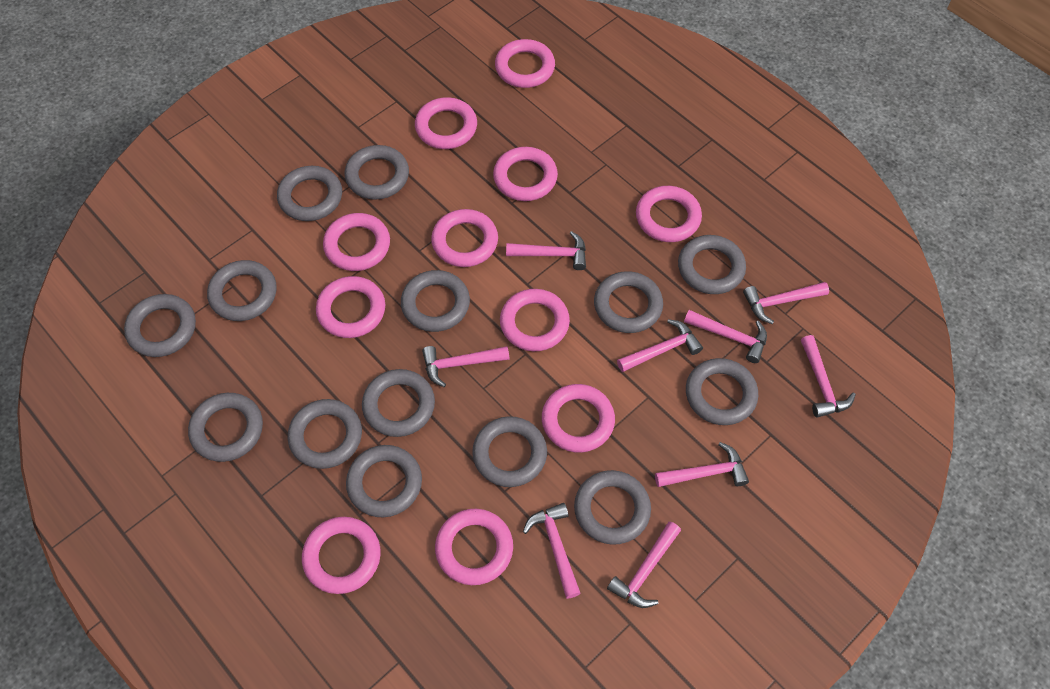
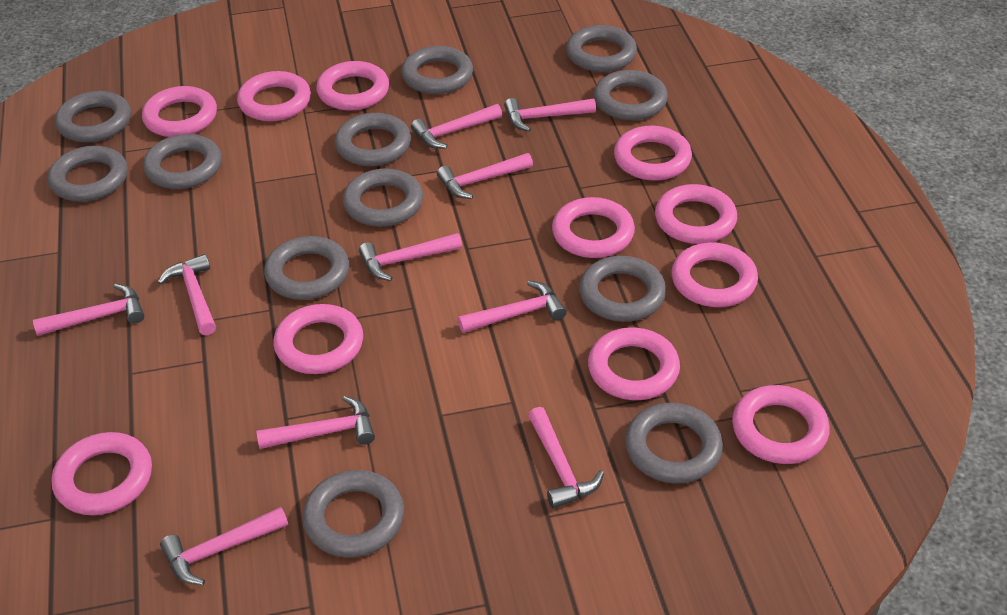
grey ring: [124,294,196,357] [188,393,263,462] [207,260,277,321] [277,166,342,221] [288,399,362,469] [345,145,409,200] [346,445,422,517] [362,369,435,437] [401,270,470,332] [472,416,547,487] [574,470,651,545] [594,271,663,333] [678,235,746,294] [686,358,758,425] = 14 -> [48,146,128,202] [55,91,131,142] [143,134,222,189] [264,236,349,300] [303,470,404,557] [335,113,411,166] [343,168,423,227] [401,46,473,94] [566,25,637,72] [579,256,666,322] [594,70,668,120] [625,403,723,483] = 12
pink hammer: [422,346,510,387] [506,231,586,270] [523,503,581,599] [607,521,681,608] [617,319,703,372] [655,442,749,487] [684,310,767,363] [743,282,829,324] [801,335,856,418] = 9 -> [33,284,144,336] [158,254,216,335] [160,507,288,585] [256,396,375,449] [359,233,462,281] [411,104,502,149] [437,153,533,199] [458,281,567,333] [504,98,596,131] [528,407,604,509] = 10

